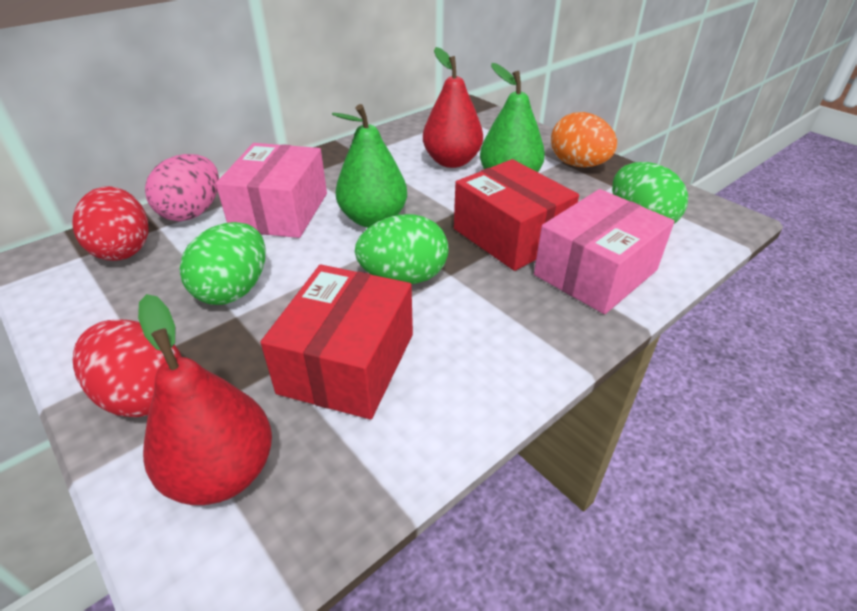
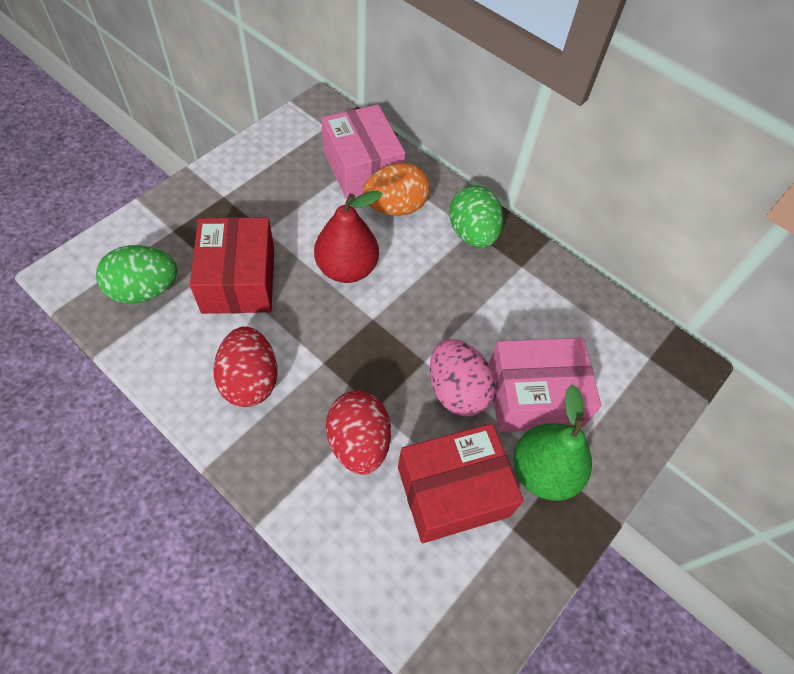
green egg: [179,222,265,305] [355,214,449,284] [612,162,688,224] = 3 -> [96,245,178,304] [449,185,504,248] = 2
green pear: [332,104,407,228] [480,63,545,172] = 2 -> [514,384,592,501] = 1
red pear: [138,294,272,505] [423,47,483,168] = 2 -> [314,191,382,283] = 1

